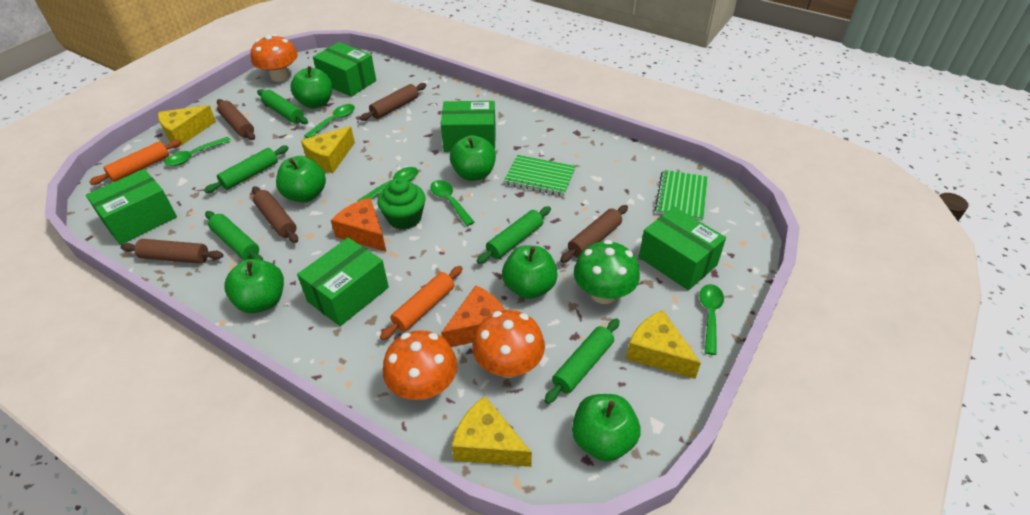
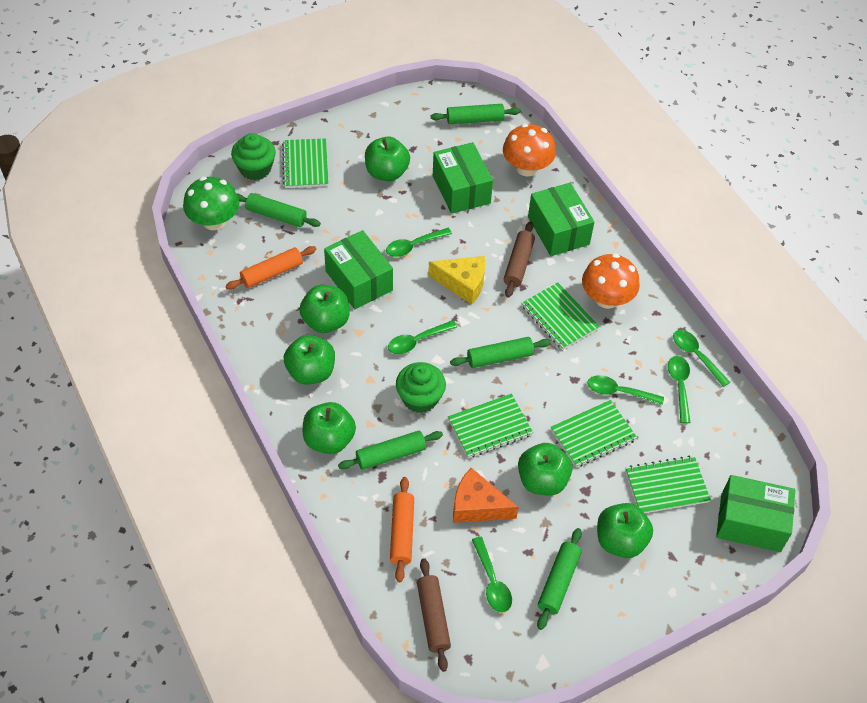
brown rolling pin: [120,239,224,264] [217,99,255,140] [252,186,298,243] [360,83,427,121] [560,205,628,263] = 5 -> [417,558,451,672] [504,221,535,298] = 2
green box: [86,169,177,245] [297,237,389,326] [313,42,376,97] [441,101,496,152] [639,207,726,290] = 5 -> [324,230,393,309] [433,142,493,214] [528,183,594,256] [716,475,795,552] = 4
green cupcake: [377,178,425,230] = 1 -> [231,133,276,180] [396,362,446,413] = 2
green notebook: [504,155,576,196] [655,170,708,221] = 2 -> [282,138,329,188] [448,394,533,458] [522,282,600,350] [551,400,637,467] [626,456,711,513] = 5
green spoon: [164,137,231,166] [304,104,355,138] [357,167,418,201] [430,180,474,226] [699,284,724,355] = 5 -> [386,228,452,257] [388,320,457,354] [472,537,512,612] [587,375,664,405] [668,356,691,424] [673,330,730,387] = 6
orange cheese: [331,198,386,252] [441,286,505,347] = 2 -> [453,468,519,523] = 1
orange mushroom: [251,34,298,82] [383,330,457,400] [473,310,545,378] = 3 -> [503,124,556,176] [582,253,640,309] = 2
yellow cheese: [158,105,216,147] [301,126,355,173] [452,396,532,467] [626,310,701,379] = 4 -> [428,256,485,305] = 1

